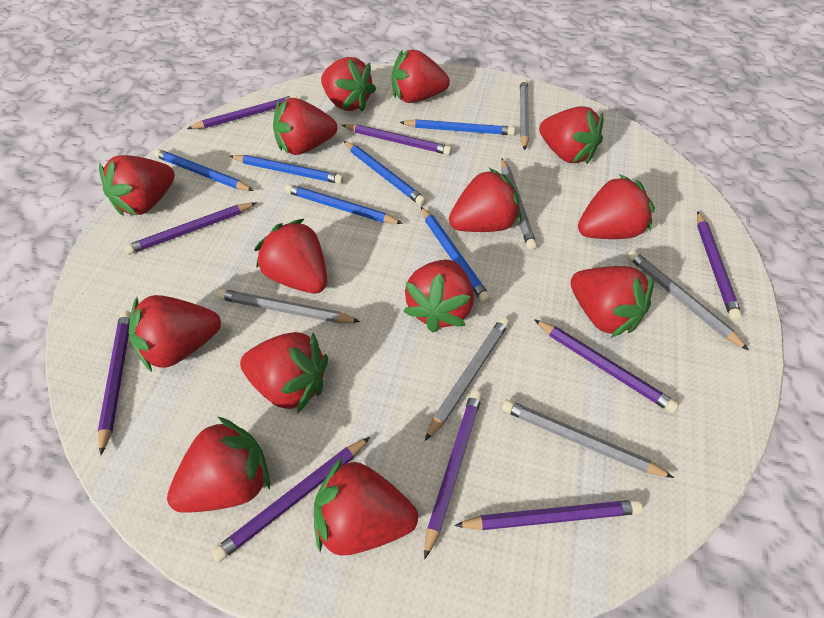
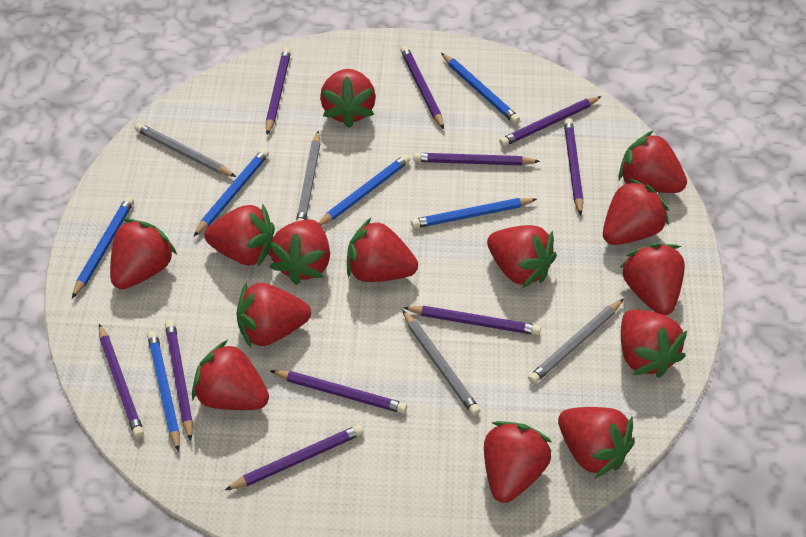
grey pencil: [217,289,360,323] [425,317,509,441] [501,158,537,250] [502,400,674,478] [520,79,529,150] [627,250,749,351] = 6 -> [135,123,236,177] [296,130,320,222] [402,310,480,416] [528,299,623,384] = 4
purple pencil: [98,311,131,455] [124,202,257,255] [187,95,297,129] [211,437,370,562] [342,124,452,155] [424,390,482,559] [454,500,643,530] [534,319,679,413] [697,211,742,320] = 9 -> [99,324,144,438] [165,320,193,441] [225,424,364,490] [266,47,291,135] [270,370,407,414] [400,46,444,129] [403,306,541,335] [413,153,540,165] [499,96,602,147] [564,118,584,215] = 10

